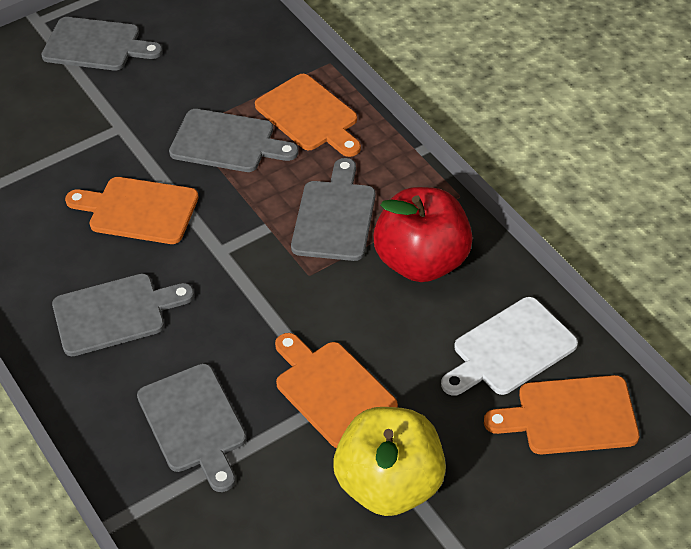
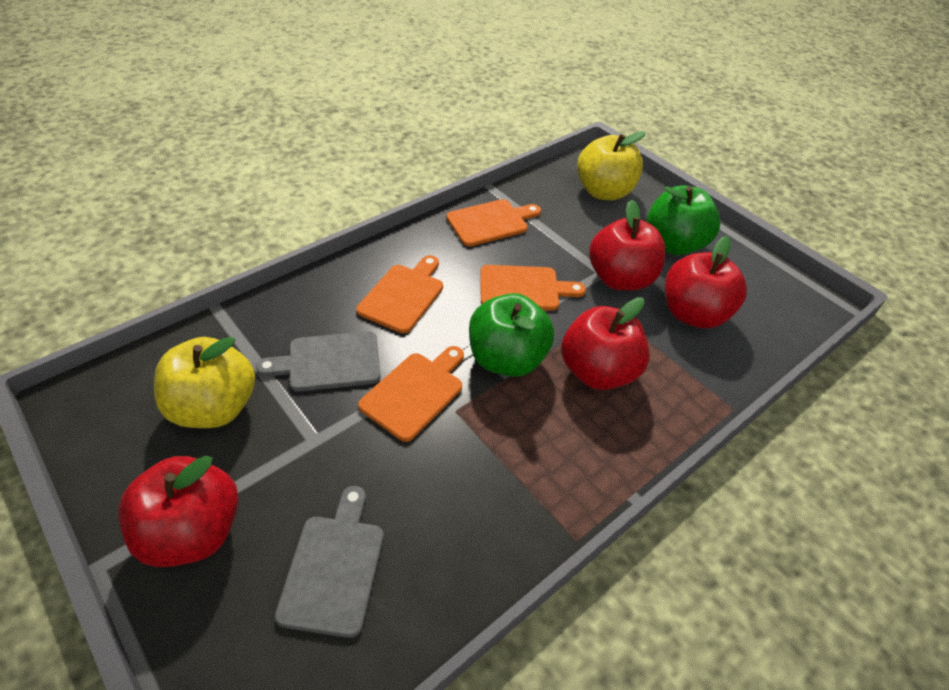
green apple: none = 0 -> [469,293,554,377] [646,185,720,255] = 2
grey cutting board: [41,17,163,70] [52,274,194,356] [137,364,247,492] [169,109,299,172] [291,158,375,261] = 5 -> [256,331,381,392] [275,486,384,638] = 2
red apple: [373,187,473,282] = 1 -> [118,455,238,567] [561,297,650,390] [589,200,666,291] [665,236,747,329] = 4
white cutting board: [441,297,578,396] = 1 -> none = 0
yellow apple: [333,407,446,516] = 1 -> [154,337,255,428] [577,131,646,200] = 2

